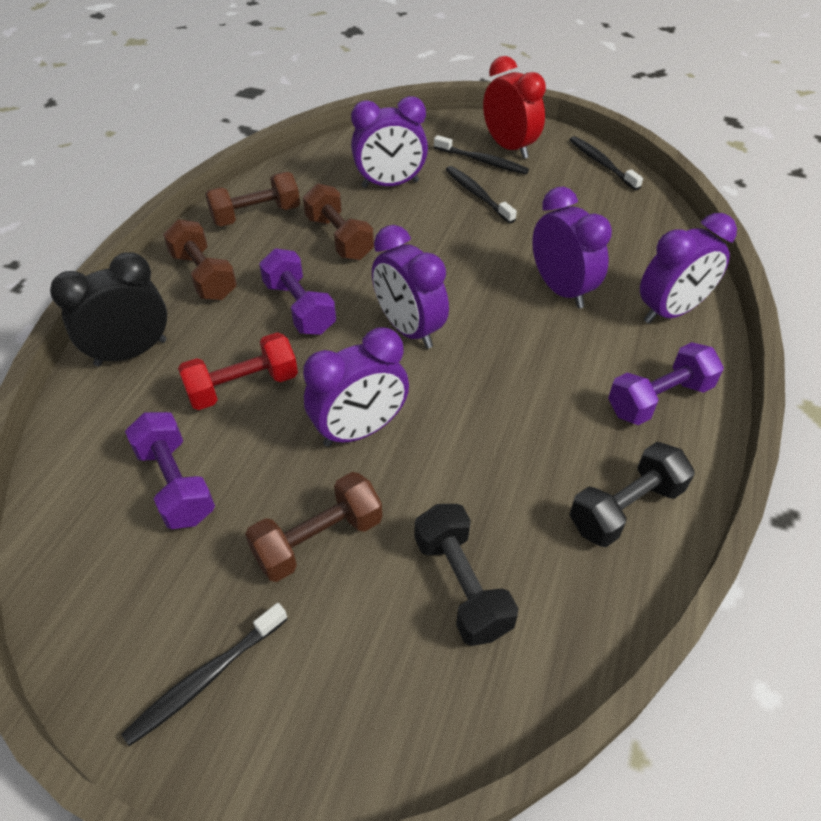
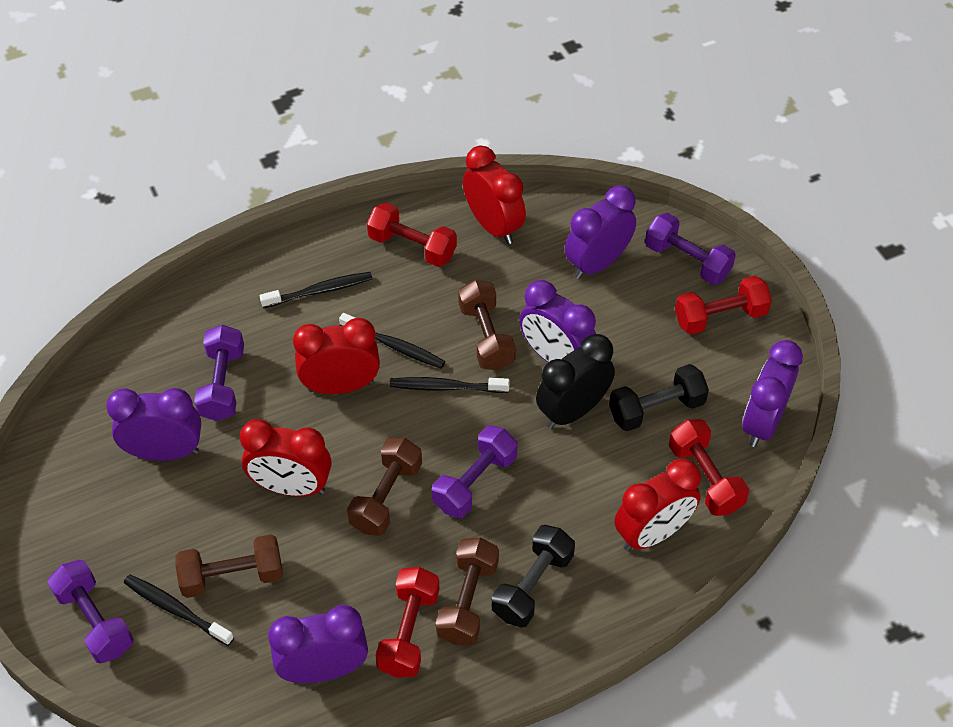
purple dumbbell: [125,412,215,529] [259,248,336,335] [608,342,724,425] = 3 -> [47,560,134,663] [194,325,244,421] [432,425,518,518] [645,213,736,285] = 4
red clock: [483,56,546,159] = 1 -> [240,419,331,497] [293,318,380,394] [463,145,526,244] [614,459,701,551] = 4
red dumbbell: [178,332,298,410] = 1 -> [367,202,457,267] [376,567,440,678] [669,419,749,516] [675,276,772,335] = 4

